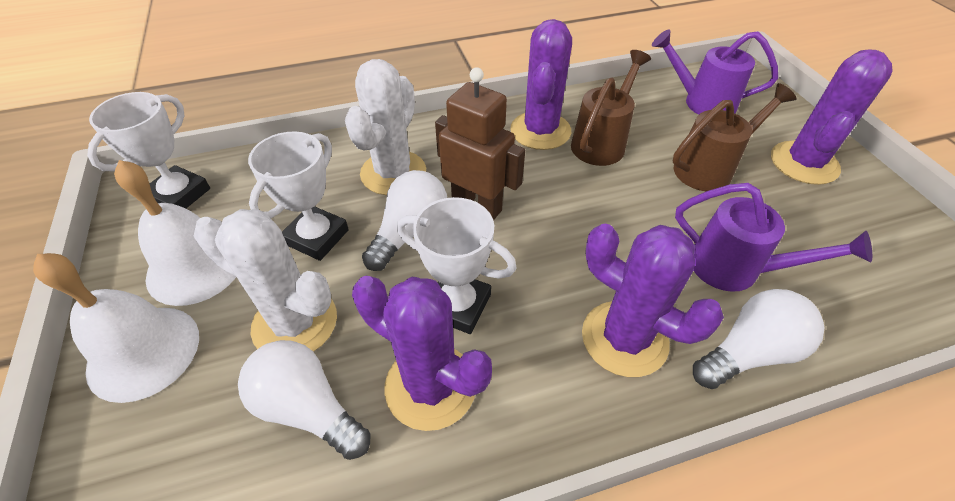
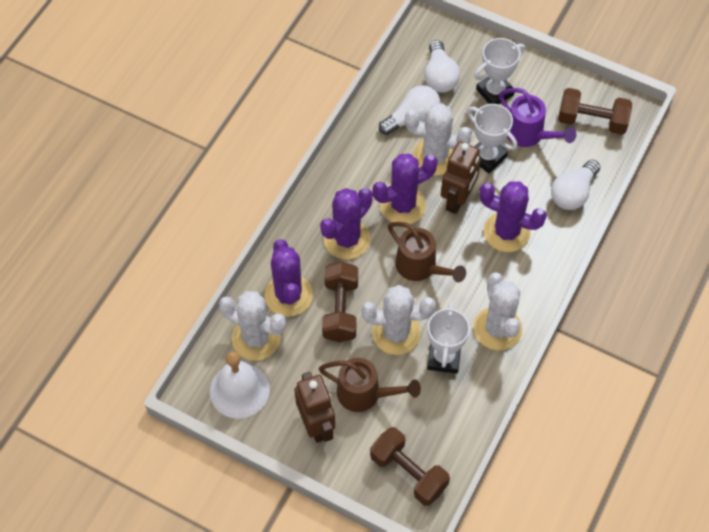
brown dumbbell: none = 0 -> [322,262,358,342] [370,427,450,506] [558,88,632,135] = 3
brown robot: [435,67,525,220] = 1 -> [295,372,335,443] [441,141,481,214] = 2
purple watering can: [652,29,778,115] [675,183,872,292] = 2 -> [499,88,576,147] = 1
white bell: [33,253,199,403] [114,160,236,306] = 2 -> [210,351,270,419] = 1
white cactus: [193,209,337,352] [345,59,426,195] = 2 -> [219,291,286,361] [361,285,436,355] [405,103,472,176] [474,272,522,350] = 4

